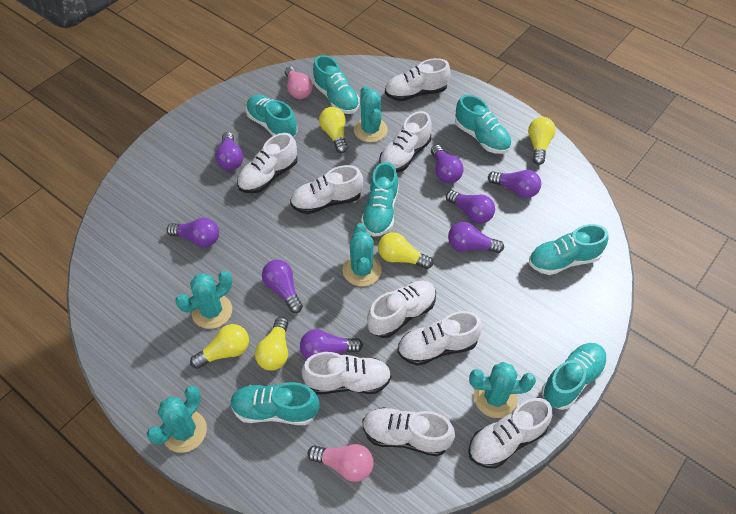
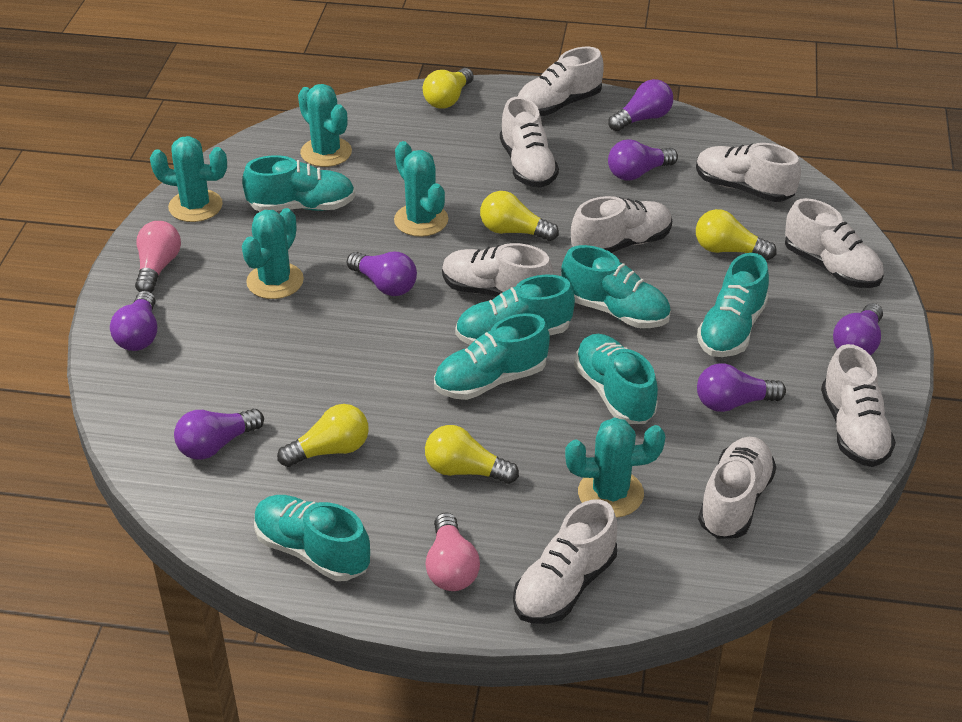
purple light bulb: [167,218,219,247] [215,132,243,170] [262,260,303,313] [300,329,363,359] [431,145,464,183] [446,190,495,224] [448,222,504,253] [488,170,541,198] = 8 -> [110,291,157,351] [174,409,264,460] [347,252,417,296] [608,79,673,131] [608,139,678,180] [697,363,786,412] [833,303,883,355] = 7

